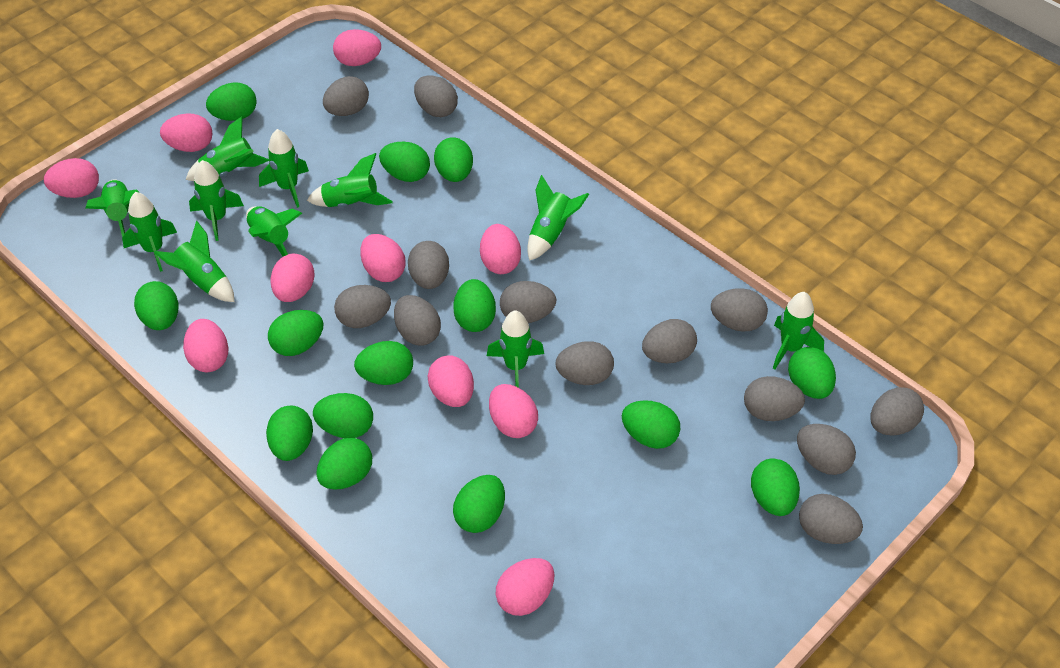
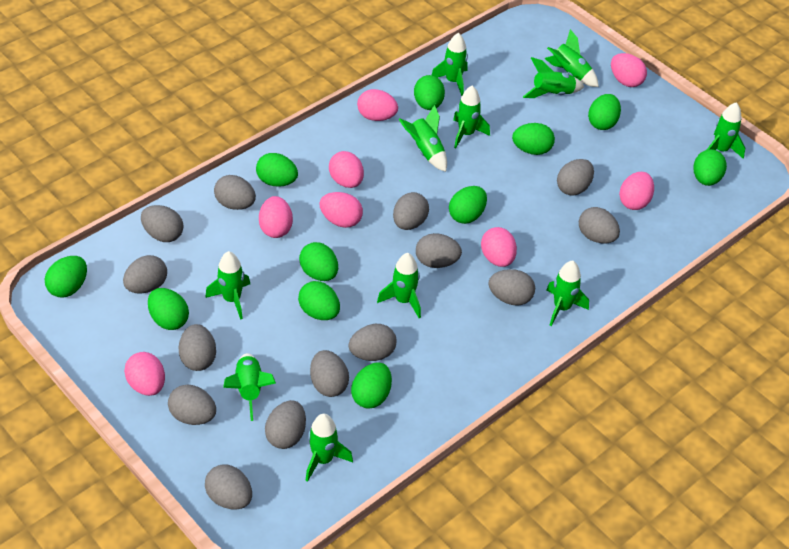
green egg: [134,281,178,330] [206,82,257,121] [266,405,313,461] [268,310,324,356] [313,393,373,438] [316,438,372,490] [354,341,413,385] [379,142,430,182] [434,137,473,182] [453,279,496,332] [453,475,505,533] [622,400,680,449] [751,458,800,516] [788,347,836,399] = 14 -> [45,256,87,297] [148,288,189,330] [256,153,298,187] [298,281,340,320] [299,242,338,281] [351,362,392,409] [414,75,445,110] [449,186,487,224] [512,123,555,155] [588,94,621,130] [693,149,727,186] = 11
grey egg: [323,76,369,116] [334,285,391,328] [394,295,441,345] [408,241,449,289] [414,75,458,117] [500,281,556,323] [556,341,614,385] [642,319,697,363] [711,288,768,332] [744,376,805,421] [797,424,856,475] [799,494,863,544] [870,387,924,436] = 13 -> [123,255,167,294] [141,205,184,242] [168,384,216,425] [178,324,216,371] [205,464,252,510] [214,175,256,210] [265,400,306,449] [310,350,349,397] [348,324,397,361] [393,192,429,230] [416,233,462,268] [488,269,535,305] [557,159,594,196] [579,207,620,244] = 14
pink egg: [44,158,99,198] [160,114,212,152] [183,319,229,372] [270,254,315,302] [333,29,381,66] [360,234,406,282] [427,356,474,407] [480,224,521,274] [489,384,538,438] [496,558,555,616] = 10 -> [124,352,165,396] [259,196,293,238] [319,192,363,228] [329,151,364,188] [357,89,398,121] [481,227,517,267] [611,53,647,87] [619,172,654,210] = 8

